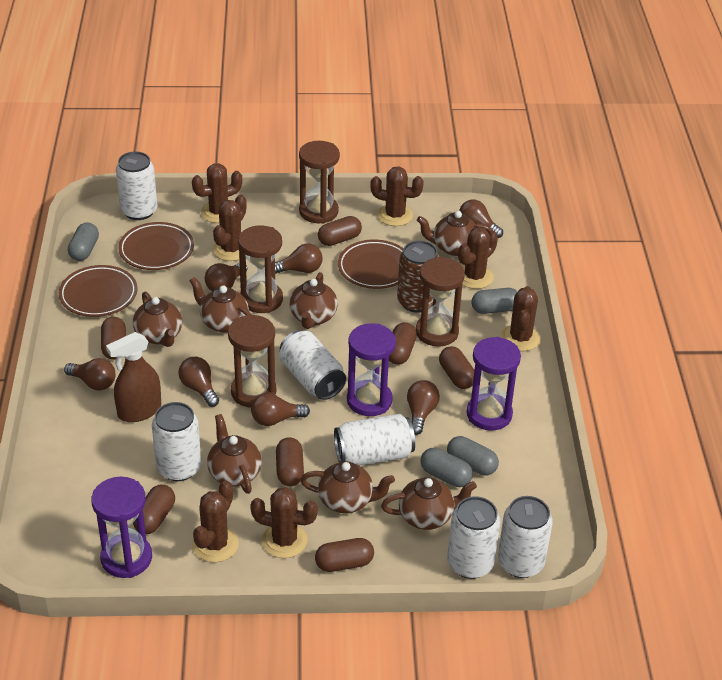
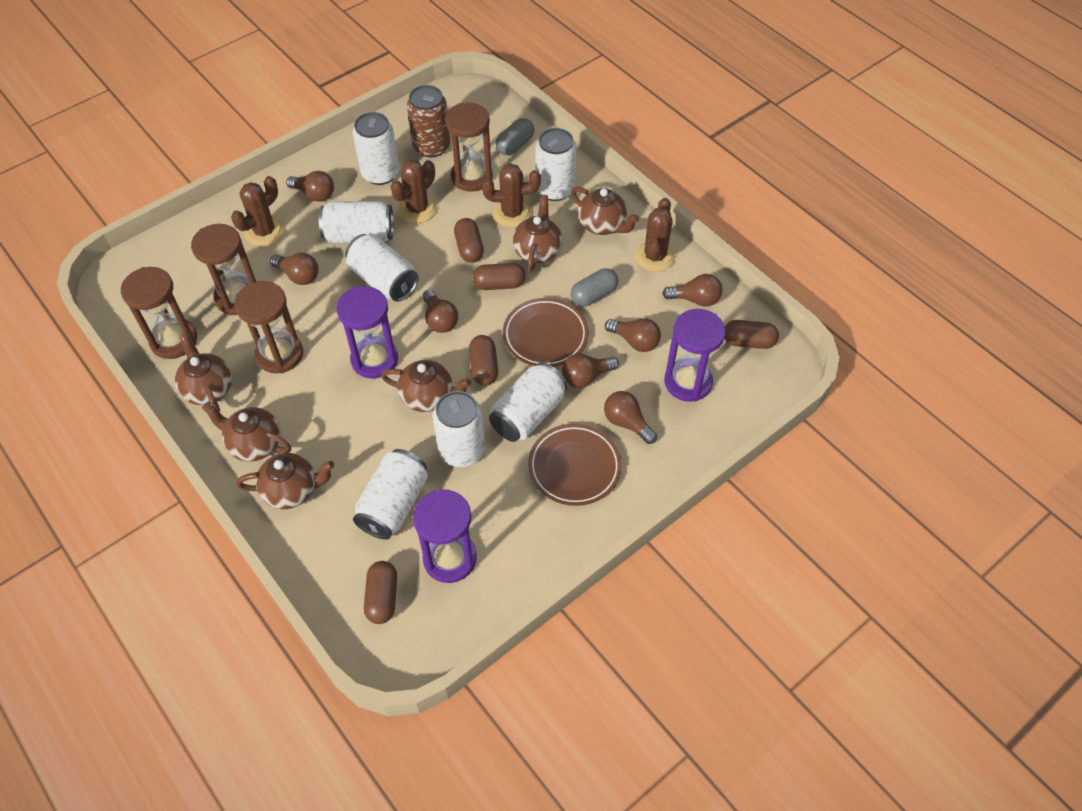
brown cactus: [192,163,242,223] [192,481,239,562] [213,195,247,261] [250,487,318,558] [370,167,424,226] [458,227,498,289] [501,286,540,351] = 7 -> [231,176,284,246] [391,159,437,223] [482,163,541,227] [635,198,675,272] = 4
brown capsule: [101,317,126,360] [133,485,175,534] [276,437,304,486] [315,538,374,572] [318,216,362,246] [389,322,417,365] [439,346,474,389] = 7 -> [364,561,397,624] [454,218,484,263] [469,335,498,386] [472,263,525,290] [724,320,779,349] = 5
brown plate: [59,265,137,317] [118,222,194,270] [338,240,404,289] = 3 -> [503,298,588,367] [528,424,622,506] = 2
brown spray bottle: [106,332,161,422] = 1 -> none = 0
brown teapot: [133,291,182,347] [189,277,252,333] [207,414,262,494] [289,272,338,329] [301,461,395,513] [381,477,477,530] [417,211,493,256] = 7 -> [175,332,232,412] [202,403,291,462] [236,453,334,509] [381,360,471,412] [512,195,562,272] [571,187,639,235] = 6
grey capsule: [68,223,99,261] [421,448,473,487] [447,436,499,475] [471,288,518,314] = 4 -> [496,118,534,155] [571,268,618,306] = 2
white can: [116,151,157,220] [152,402,201,481] [279,330,346,400] [334,414,415,466] [447,496,500,579] [498,496,553,578] = 6 -> [319,201,394,243] [345,234,419,302] [352,112,399,185] [353,449,428,540] [433,391,485,467] [489,362,567,442] [535,128,576,201] = 7

